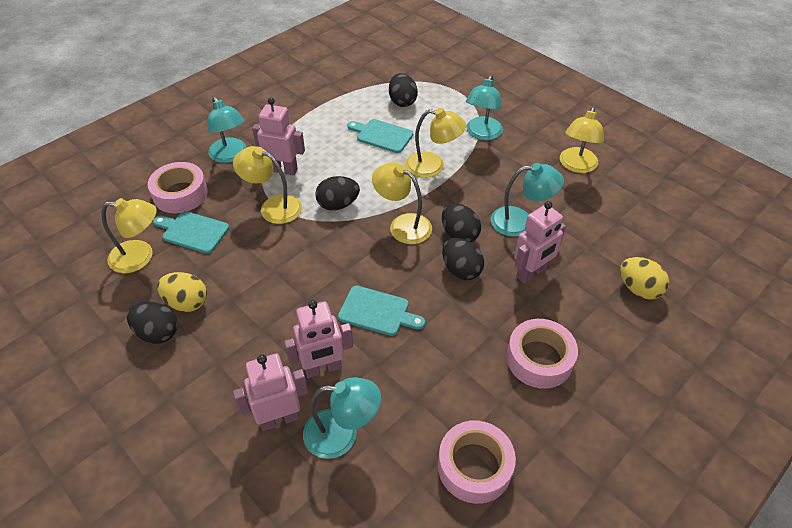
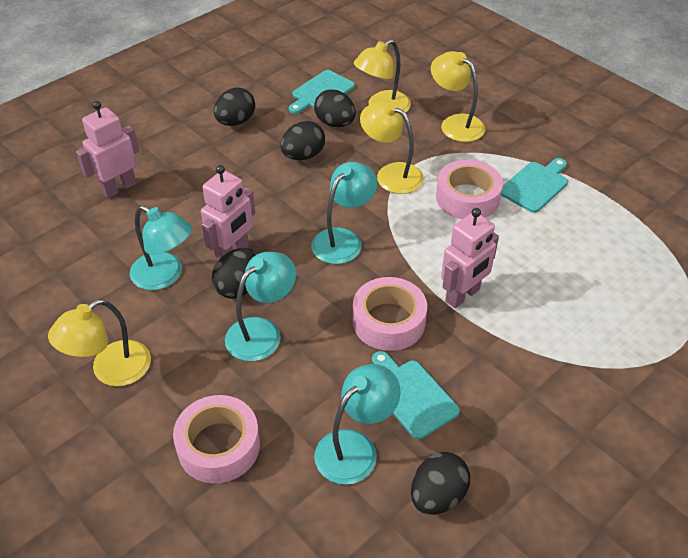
pink robot: [233,353,308,431] [252,98,305,175] [284,300,353,378] [514,201,566,284] = 4 -> [76,101,139,198] [201,165,255,261] [441,208,499,308] = 3
yellow egg: [157,272,207,312] [620,257,669,300] = 2 -> none = 0
yellow lamp: [101,198,157,273] [233,146,302,224] [372,162,432,244] [405,108,466,178] [560,106,604,173] = 5 -> [48,299,151,386] [354,39,411,113] [360,100,424,194] [431,51,485,142] = 4

